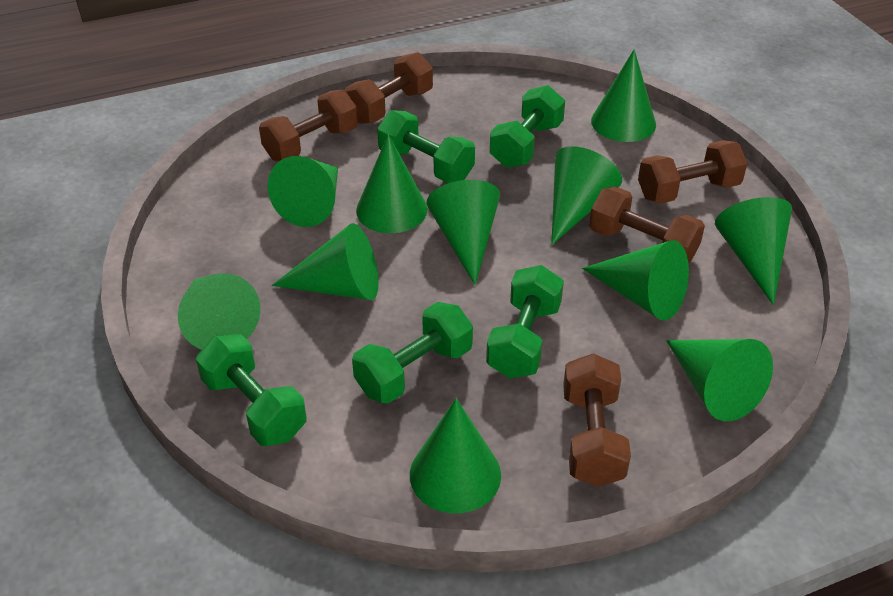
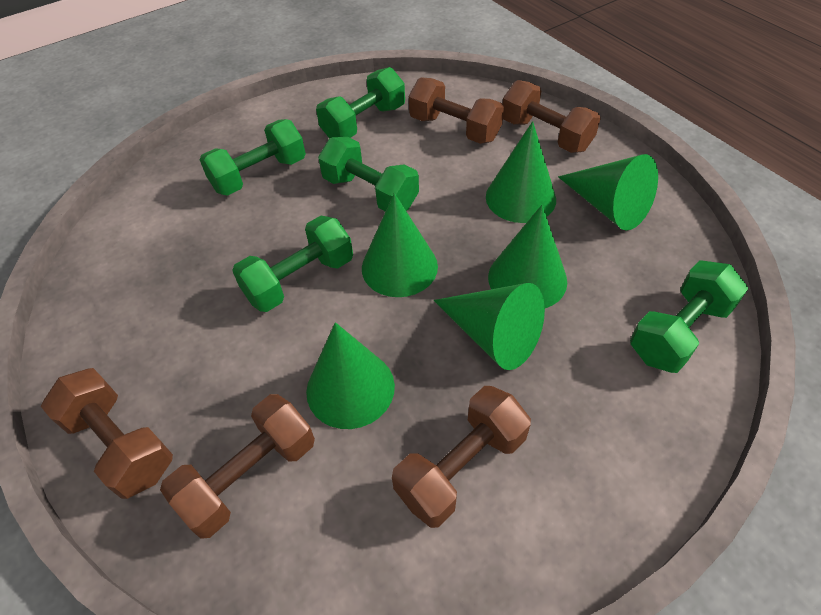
green cone: [178,273,260,350] [268,156,338,227] [272,223,379,300] [356,134,428,233] [410,398,501,513] [427,180,500,285] [551,146,622,245] [582,240,689,320] [591,49,656,142] [666,339,773,421] [715,197,792,305] = 11 -> [306,322,395,429] [362,193,438,297] [433,283,545,370] [486,121,556,223] [488,205,567,308] [558,154,658,231] = 6

